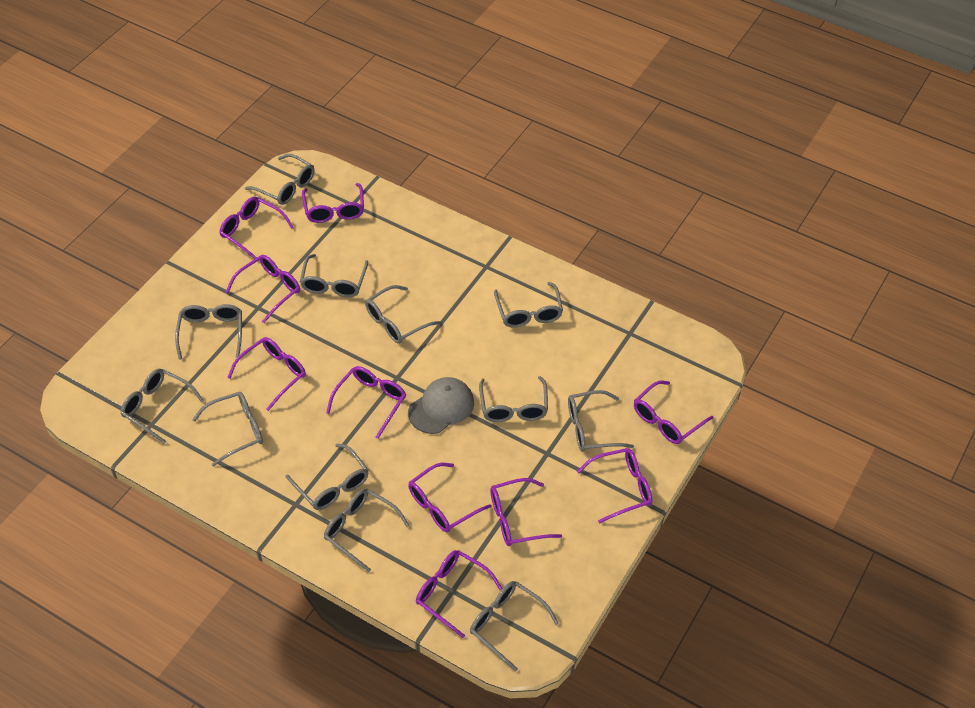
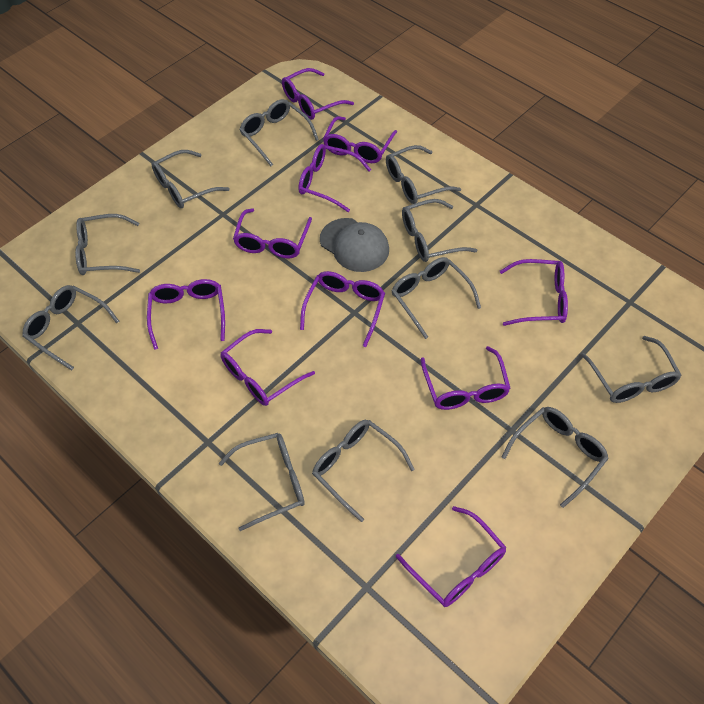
grey glasses: [121,369,204,444] [175,304,242,360] [192,392,263,467] [245,154,314,205] [286,444,368,510] [300,254,368,297] [324,489,410,572] [365,285,441,344] [470,581,558,672] [479,376,548,422] [494,282,563,328] [568,390,634,452] = 12 -> [22,285,119,370] [75,214,140,275] [152,150,230,208] [219,433,305,531] [239,99,319,166] [312,420,415,522] [386,145,461,204] [392,257,481,339] [402,199,477,262] [502,407,609,508] [581,336,682,403] = 11

